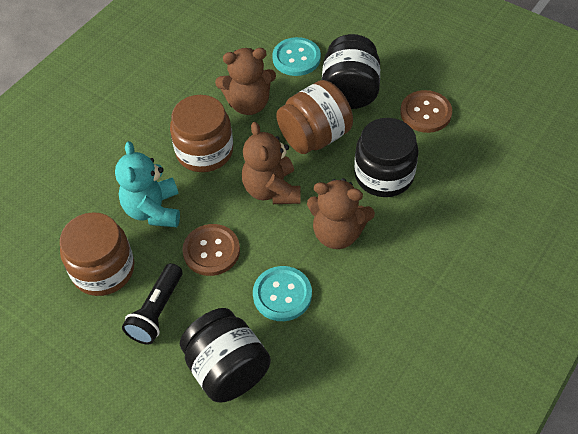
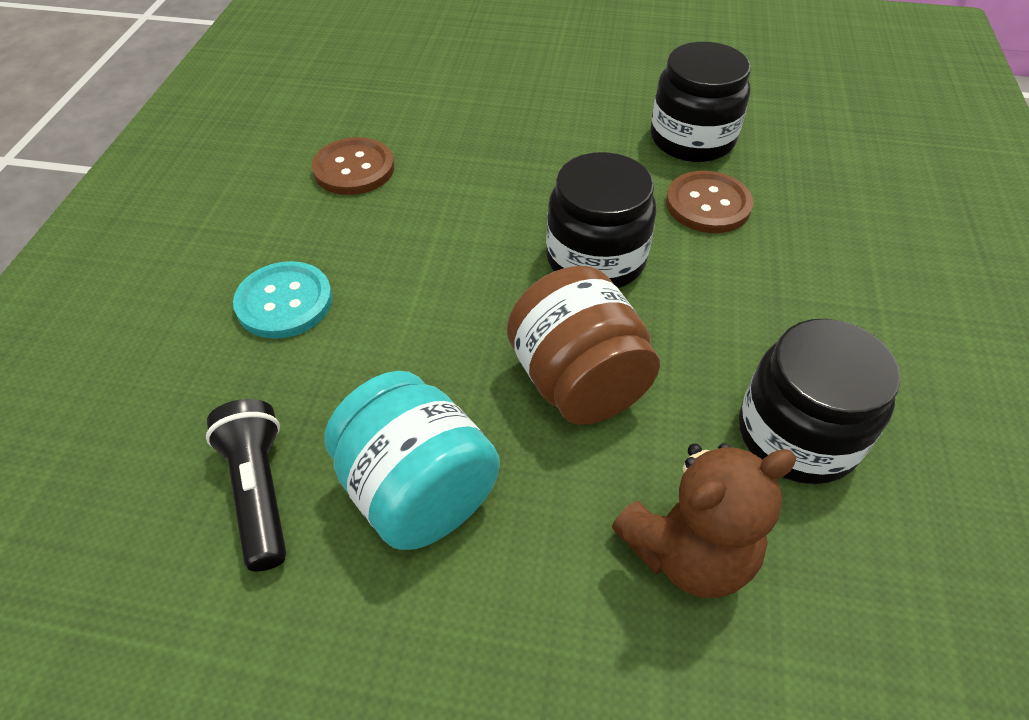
brown jar: [60,212,134,296] [170,95,233,172] [276,80,353,154] = 3 -> [507,266,660,425] = 1
brown teddy bear: [215,48,276,115] [242,122,301,204] [307,178,375,249] = 3 -> [612,443,796,598] = 1
turquoise button: [253,266,312,321] [272,37,321,76] = 2 -> [233,261,332,339] = 1
turquoise jar: none = 0 -> [324,371,500,550] = 1
turquoise teddy bear: [115,141,180,227] = 1 -> none = 0

